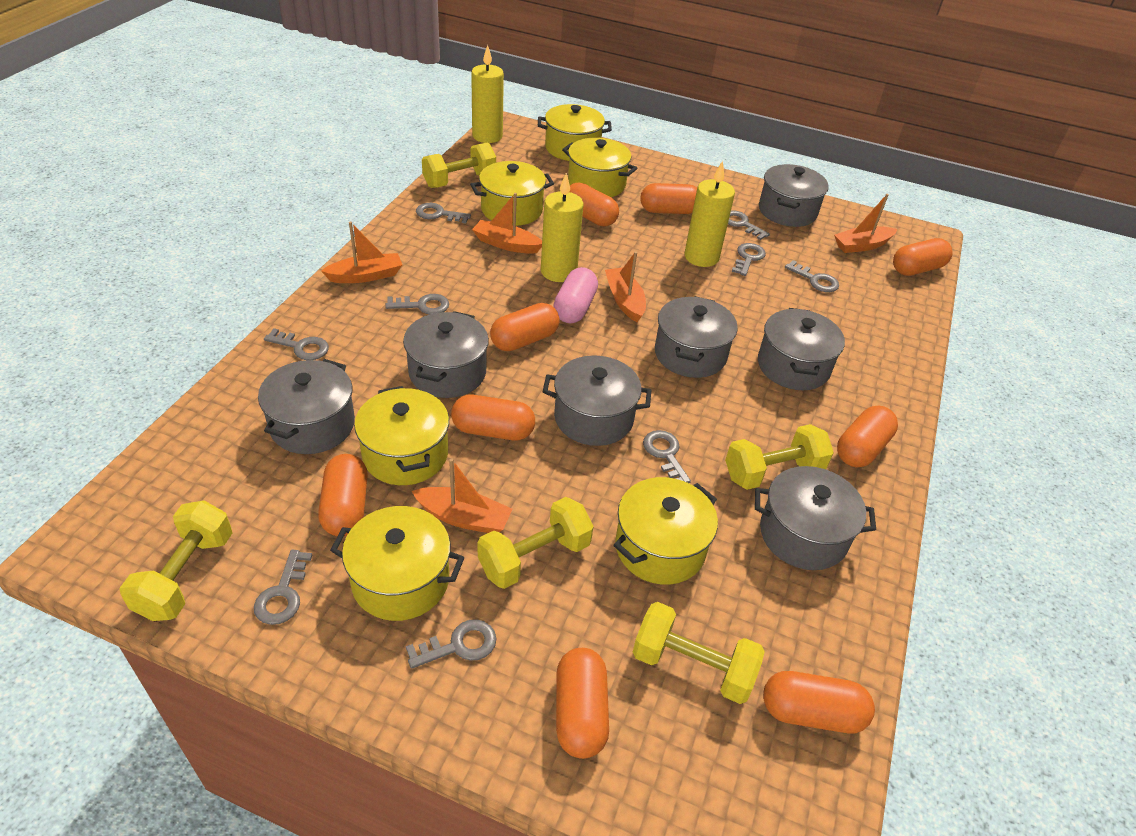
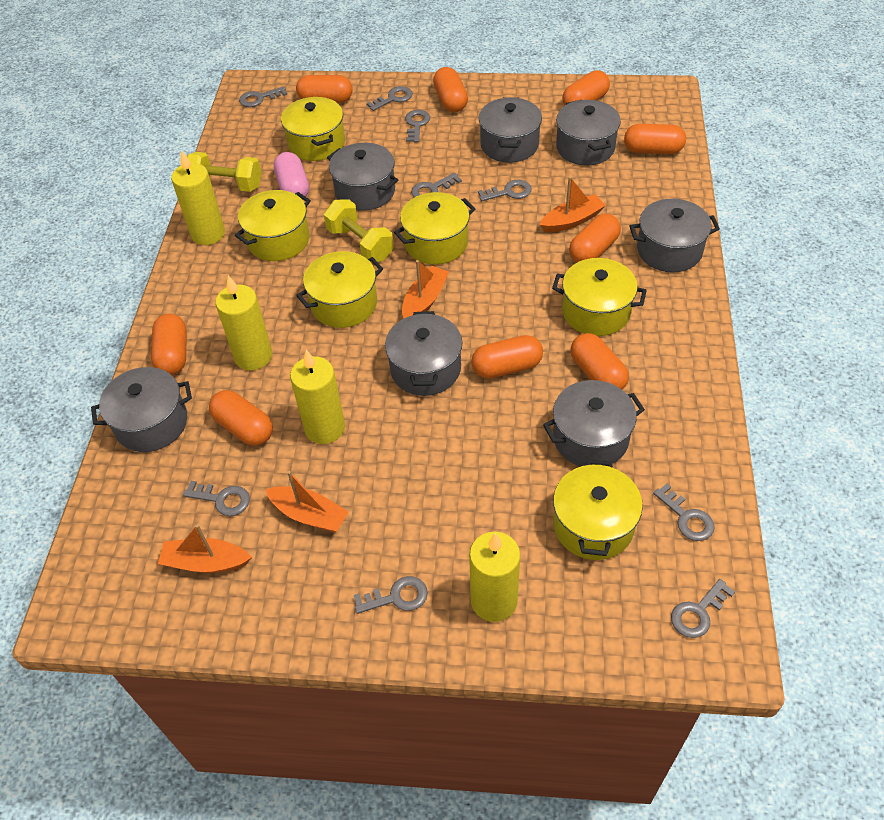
orange boat: [321,222,402,283] [412,458,512,533] [472,193,542,254] [605,251,646,322] [834,194,897,253] = 5 -> [158,524,252,573] [265,471,348,532] [402,260,449,318] [540,176,606,232] = 4
yellow candle: [471,45,504,143] [541,173,584,282] [685,161,735,267] = 3 -> [171,150,225,245] [215,275,272,371] [290,350,345,444] [469,532,520,622] = 4
yellow dumbbell: [120,500,232,621] [422,143,496,188] [478,497,594,589] [633,602,765,704] [725,424,834,490] = 5 -> [187,152,262,192] [324,199,394,263] = 2

